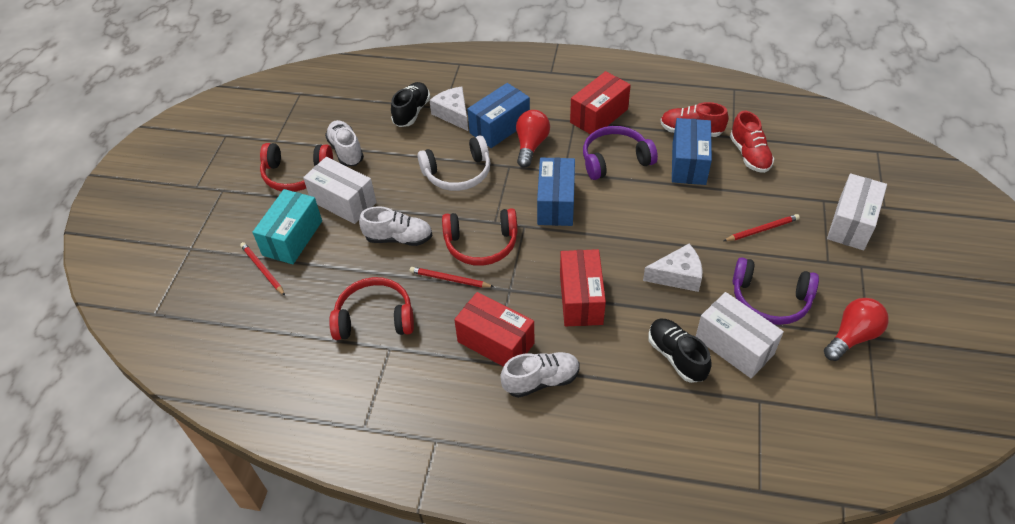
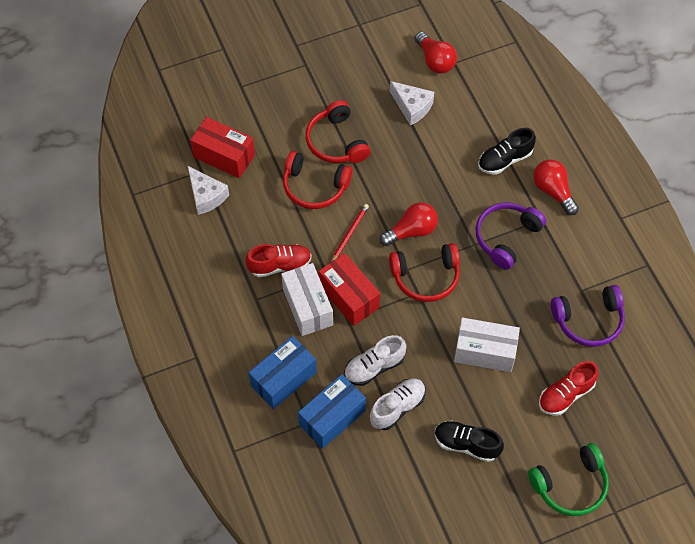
blue box: [467,83,530,148] [537,158,575,226] [672,118,712,185] = 3 -> [249,336,317,409] [298,374,366,449] = 2
green headphones: none = 0 -> [528,443,609,516] = 1
red box: [454,292,534,367] [560,249,606,327] [570,71,631,134] = 3 -> [190,117,255,178] [319,253,380,326] = 2
red light bulb: [516,110,550,168] [824,298,889,361] = 2 -> [380,202,438,246] [415,32,457,74] [533,159,579,215] = 3
red pencil: [240,242,285,296] [410,267,494,288] [724,214,800,241] = 3 -> [331,204,369,262] = 1
turquoise box: [252,189,322,264] = 1 -> none = 0
white box: [303,157,376,224] [696,292,784,378] [827,174,887,250] = 3 -> [281,263,333,336] [454,318,520,372] = 2
white headphones: [418,136,490,191] = 1 -> none = 0
white shoe: [325,120,364,166] [359,206,433,246] [500,352,580,398] = 3 -> [344,335,406,386] [370,378,426,430] = 2

